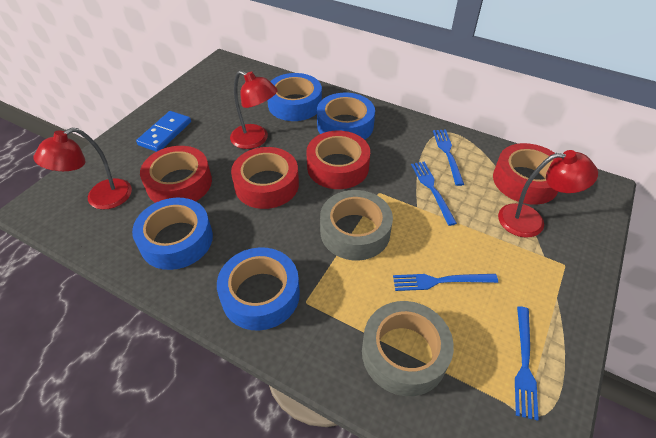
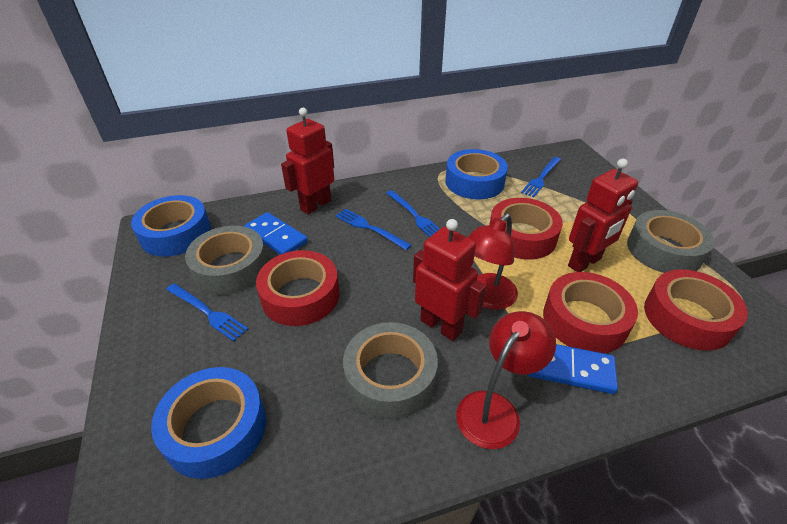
blue domino: [136,111,191,152] = 1 -> [244,212,308,255] [528,344,618,394] = 2
blue tape: [132,198,213,270] [217,247,300,331] [267,73,322,121] [317,93,375,140] = 4 -> [131,195,211,257] [151,367,266,479] [445,149,508,200] = 3
grey tape: [320,190,393,260] [362,301,454,396] = 2 -> [185,226,268,295] [343,322,438,420] [627,210,714,273] = 3
red lamp: [33,128,132,210] [230,70,278,149] [498,150,598,238] = 3 -> [456,311,556,449] [468,213,518,310] = 2
red robot: none = 0 -> [281,108,334,214] [413,219,486,341] [568,159,638,272] = 3

